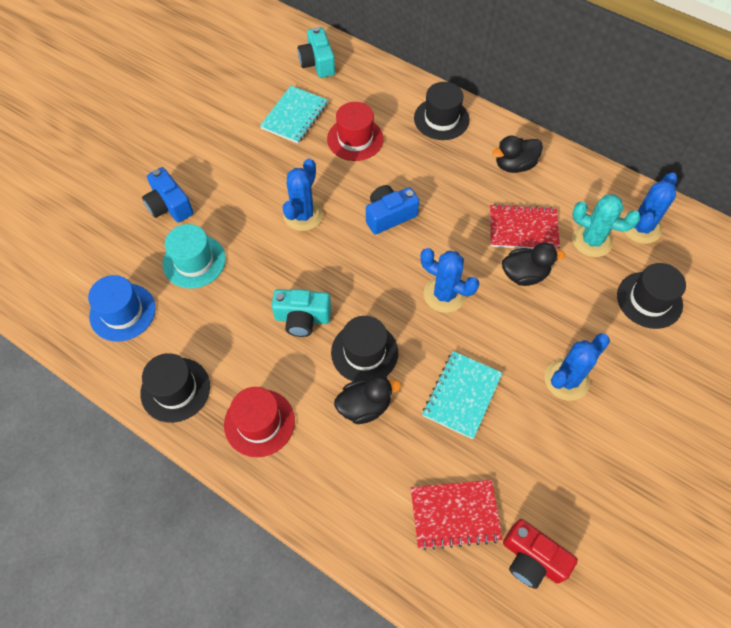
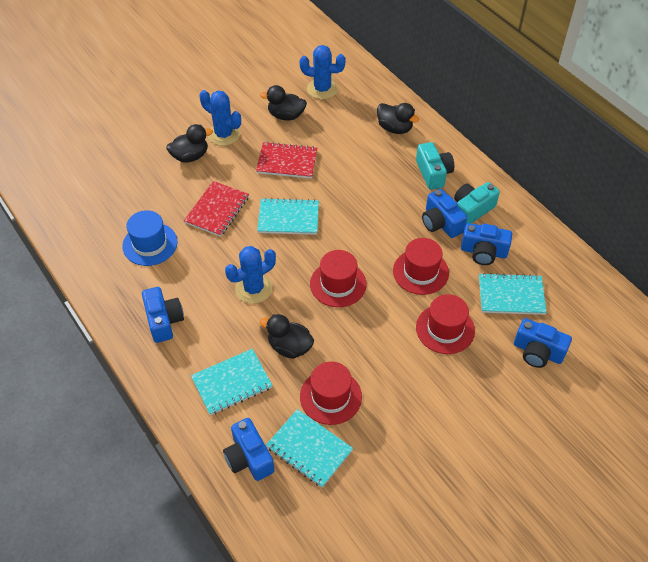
black duck: [334,375,401,424] [492,136,543,173] [502,242,565,286] = 3 -> [167,124,213,162] [260,85,307,120] [260,314,314,359] [377,103,419,134] = 4
black hat: [140,353,210,423] [331,316,398,382] [414,82,470,140] [617,263,686,329] = 4 -> none = 0
blue cactus: [283,158,323,231] [420,248,479,313] [544,333,610,401] [624,173,677,244] = 4 -> [199,90,241,146] [225,246,276,304] [299,45,346,99] = 3
blue camera: [142,167,193,223] [366,185,419,234] = 2 -> [142,287,184,343] [223,418,274,481] [422,189,467,238] [461,223,512,265] [514,318,572,368] = 5
red camera: [503,519,578,589] = 1 -> none = 0
red hat: [224,387,295,457] [327,102,384,161] = 2 -> [300,362,362,425] [310,250,367,307] [393,238,449,295] [416,294,475,354] = 4
turquoise cactus: [572,194,640,257] = 1 -> none = 0
turquoise hat: [162,224,226,288] = 1 -> none = 0
turquoise notebook: [260,86,328,144] [422,351,502,439] = 2 -> [191,349,273,415] [257,198,319,235] [266,409,353,488] [479,273,547,315] = 4

